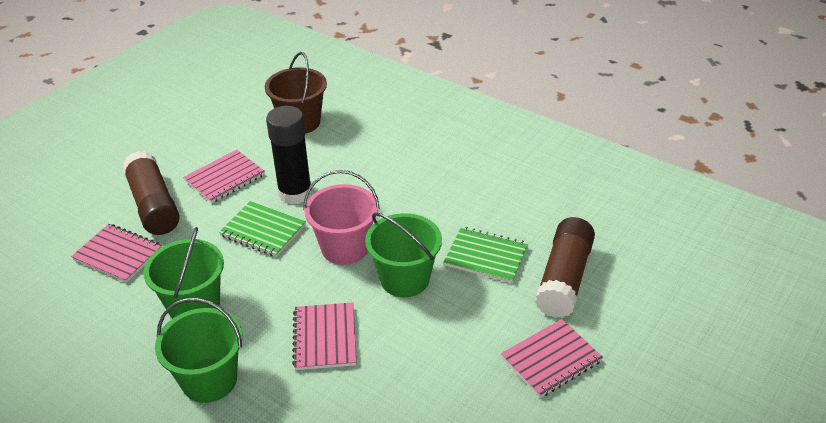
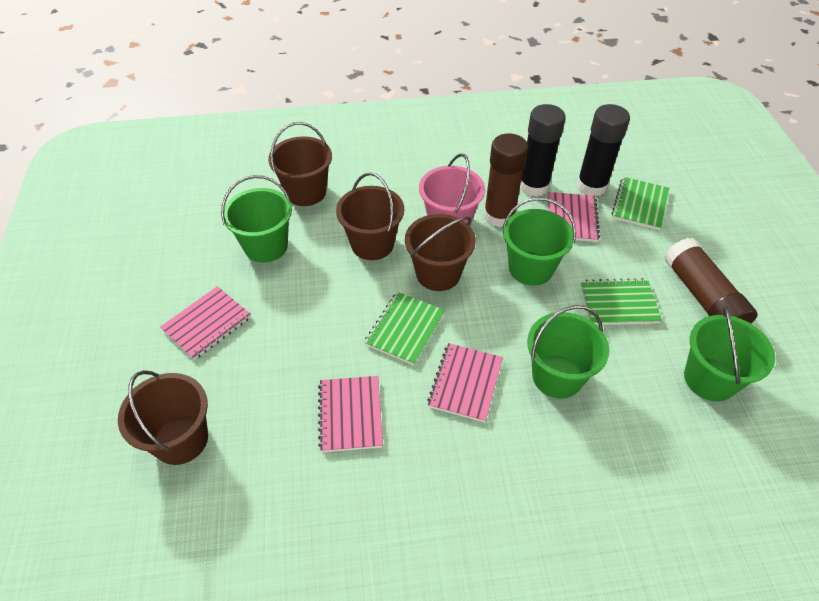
black glue stick: [266,106,312,204] = 1 -> [520,104,566,197] [577,104,630,196] = 2
brown bucket: [265,52,327,133] = 1 -> [118,370,208,465] [268,122,332,206] [336,172,404,260] [405,214,476,291] = 4
green bucket: [143,227,224,319] [155,298,242,403] [365,213,442,297] = 3 -> [221,175,292,263] [503,197,576,286] [527,305,610,399] [684,306,775,401] = 4
green notebook: [219,201,306,257] [444,227,528,283] = 2 -> [364,292,445,365] [580,278,662,325] [612,177,669,230] = 3

